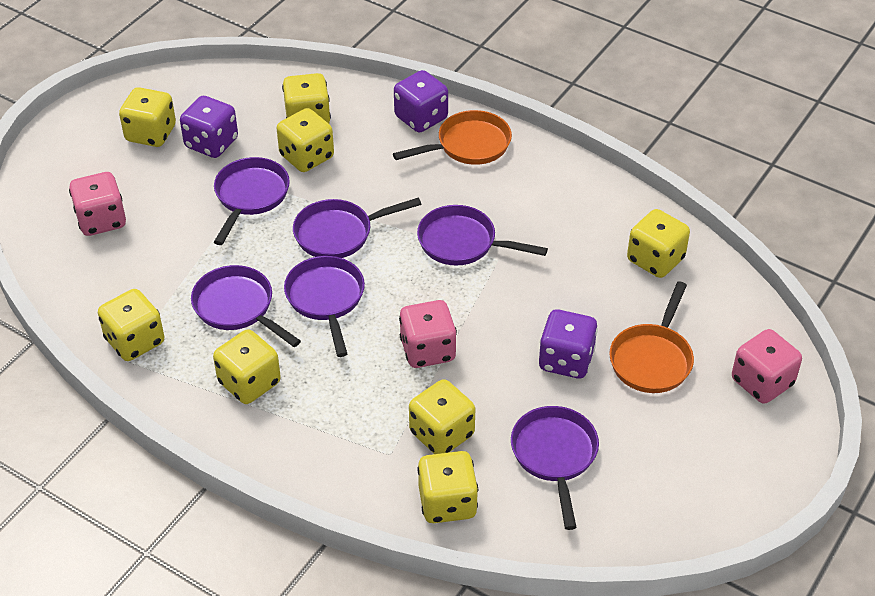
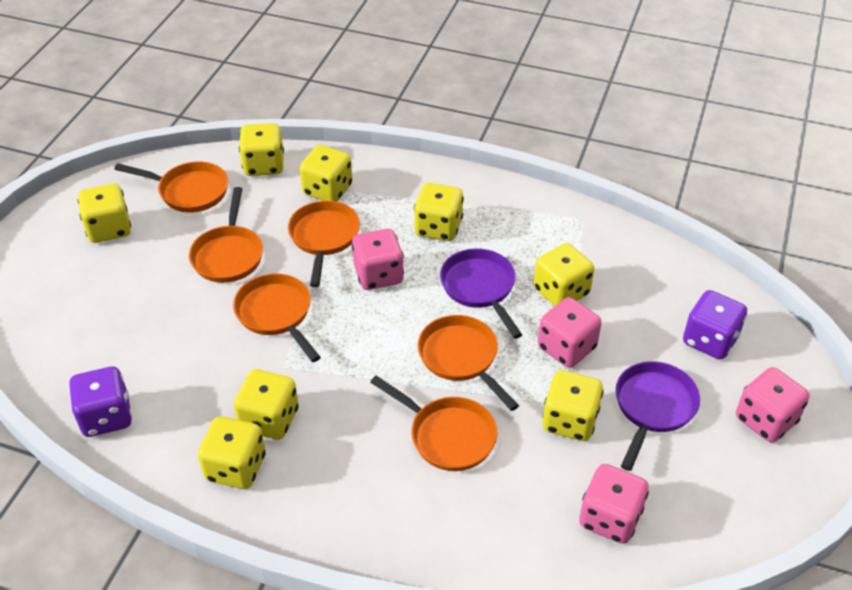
orange pan: [393,110,512,165] [609,281,694,393] = 2 -> [114,161,228,212] [189,187,263,283] [233,274,321,362] [288,201,360,287] [370,375,497,471] [418,315,519,411] = 6
pink dice: [69,172,126,236] [399,300,457,368] [732,329,802,404] = 3 -> [352,229,404,290] [538,297,602,368] [579,464,649,544] [736,367,809,442] = 4
purple dice: [180,96,238,158] [394,70,448,133] [539,309,598,379] = 3 -> [69,366,132,437] [683,290,747,359] = 2
purple pan: [191,265,301,347] [214,157,290,245] [284,256,365,357] [293,197,421,258] [417,205,548,266] [511,406,599,530] = 6 -> [440,248,522,339] [616,361,700,471] = 2

